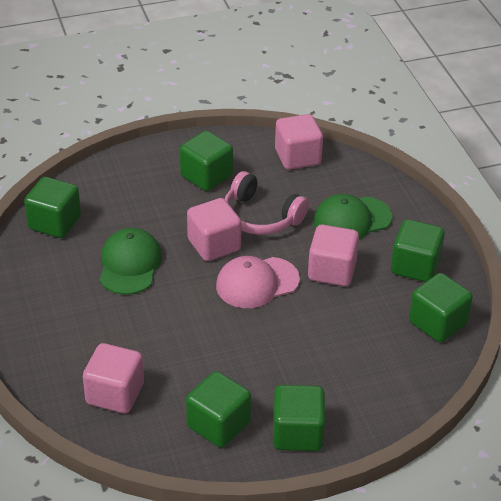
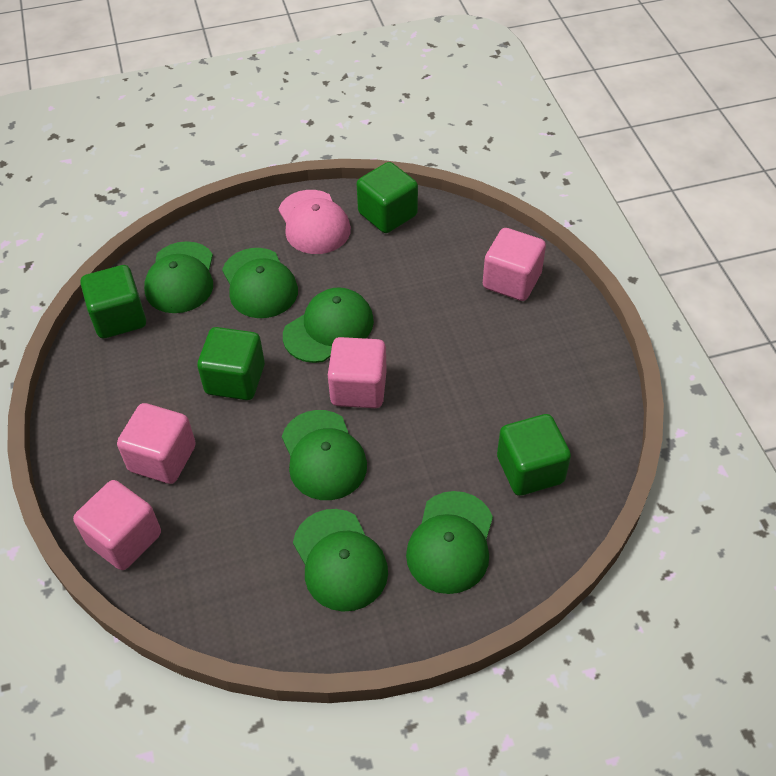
green cap: [100,228,162,295] [313,194,392,240] = 2 -> [144,241,213,313] [222,248,298,318] [282,410,367,500] [283,287,374,363] [293,509,388,612] [406,491,493,594] = 6
green cube: [24,177,81,238] [180,131,233,191] [186,371,251,448] [273,385,325,451] [391,219,445,282] [409,273,473,342] = 6 -> [80,265,146,338] [197,327,265,400] [357,162,418,233] [497,414,571,496] = 4
pink headphones: [225,171,309,235] = 1 -> none = 0

